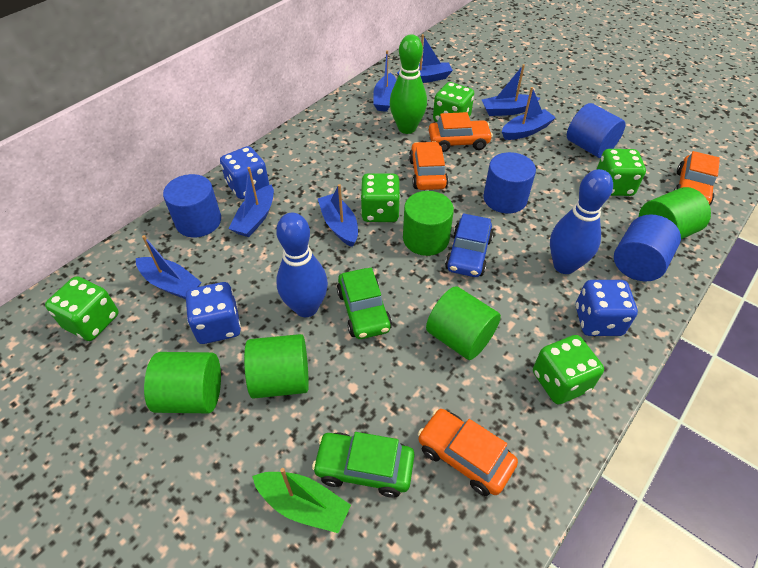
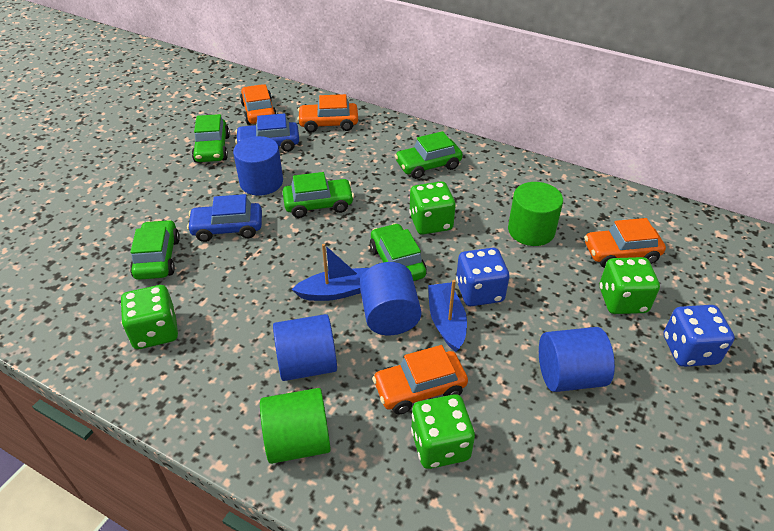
blue boat: [136,235,202,299] [229,167,274,237] [318,184,358,247] [373,50,396,112] [397,34,453,83] [482,64,540,116] [502,87,556,140] = 7 -> [291,244,369,301] [428,280,467,352] = 2
blue bowling pin: [276,213,328,317] [550,169,613,274] = 2 -> none = 0
blue car: [445,213,493,277] = 1 -> [187,194,262,242] [235,113,299,152] = 2
blue dice: [186,282,241,344] [220,146,269,199] [576,280,638,336] = 3 -> [456,248,509,306] [664,305,735,367] = 2
green boat: [252,468,351,533] = 1 -> none = 0
green bowling pin: [390,34,427,134] = 1 -> none = 0
green car: [312,432,414,498] [337,268,392,339] = 2 -> [130,220,180,280] [192,114,230,162] [283,172,354,218] [370,223,427,281] [395,131,463,179] = 5
green cylinder: [144,352,221,413] [244,334,309,399] [403,191,454,256] [426,286,501,360] [639,187,711,239] = 5 -> [260,388,331,464] [508,182,563,246] = 2
green dice: [45,276,119,341] [360,173,400,222] [433,82,474,122] [533,335,604,404] [596,149,646,196] = 5 -> [121,285,178,349] [409,181,456,235] [411,394,475,469] [599,257,660,314] = 4

